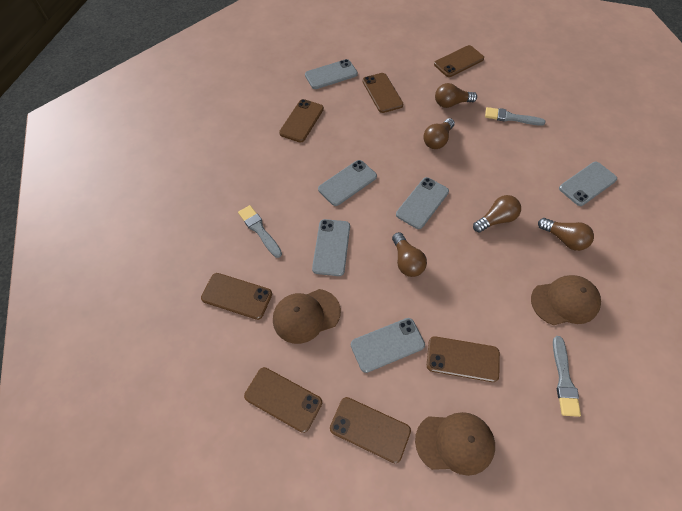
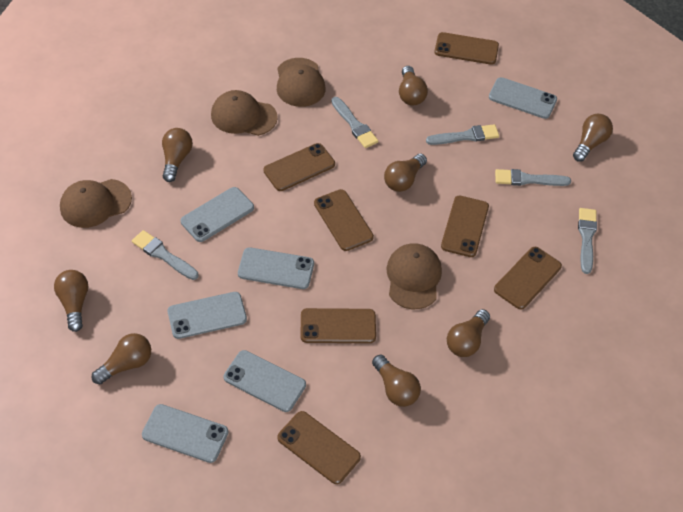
brown cap: [273,289,341,344] [415,412,495,476] [531,275,601,325] = 3 -> [60,179,132,228] [211,90,278,136] [277,58,325,107] [386,243,442,309] = 4
brown light bulb: [392,232,427,277] [423,118,455,149] [435,83,477,108] [473,195,521,233] [538,218,594,251] = 5 -> [54,270,89,332] [92,333,151,384] [162,128,193,182] [372,355,421,407] [384,154,427,192] [399,66,428,105] [447,309,490,357] [573,114,613,162] = 8
grey brush: [238,205,282,258] [485,107,546,126] [553,336,581,417] = 3 -> [132,230,199,280] [331,97,378,148] [426,124,499,145] [495,169,571,186] [578,208,597,274] = 5

